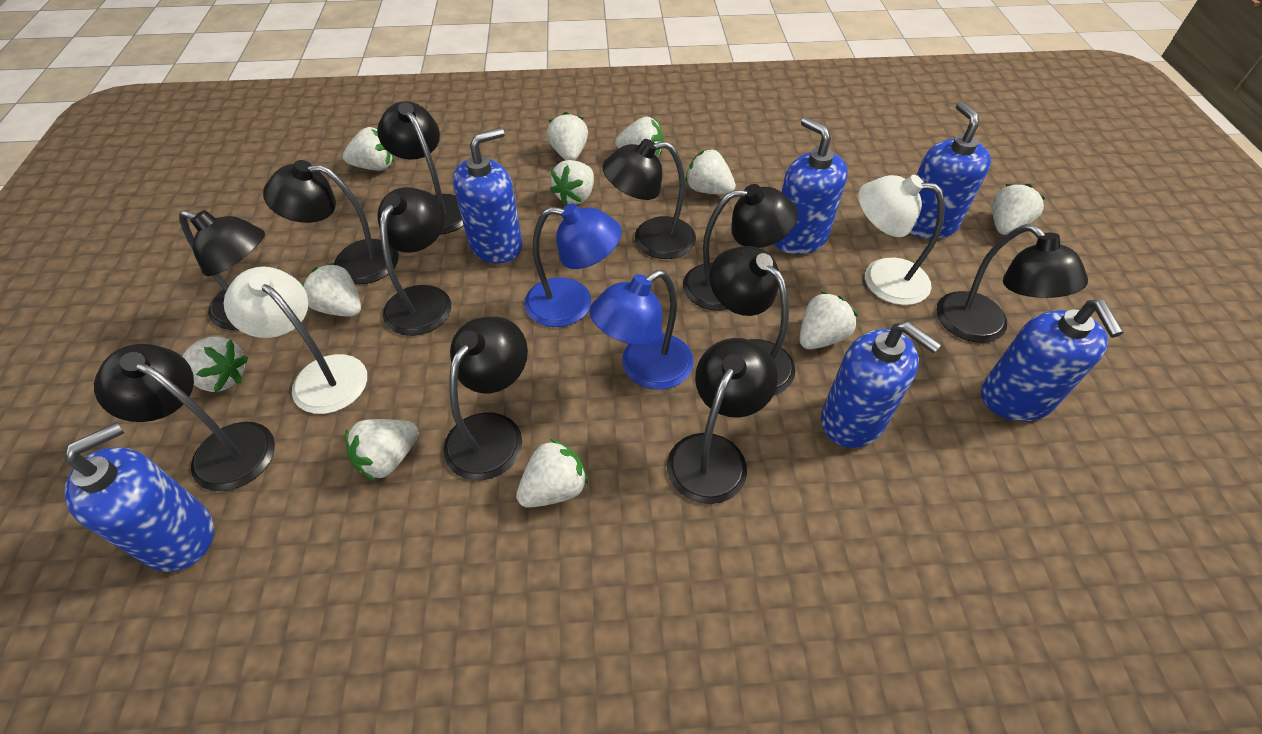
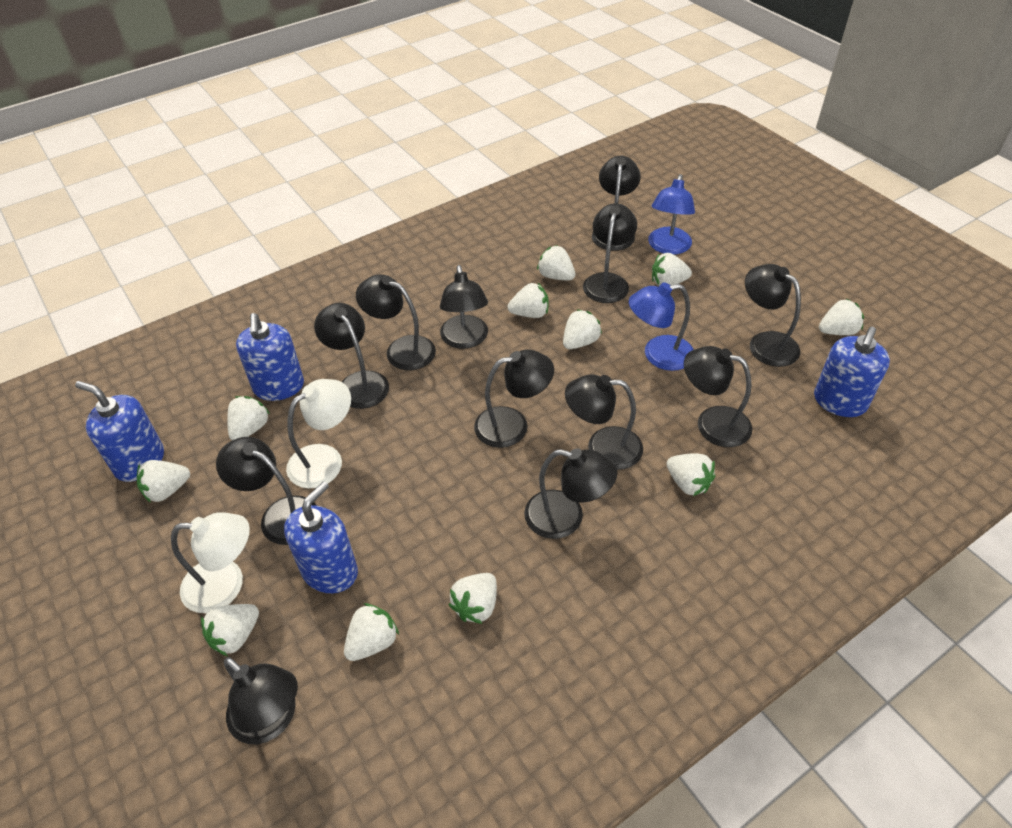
black lamp: [94,344,275,491] [179,210,265,330] [263,160,399,284] [377,101,464,234] [378,187,451,336] [443,316,528,480] [603,139,696,259] [667,338,778,504] [683,184,798,311] [709,246,795,395] [936,224,1088,343] = 11 -> [216,437,317,545] [224,657,298,744] [314,303,389,409] [356,274,436,370] [440,265,488,349] [474,350,554,448] [524,448,617,539] [565,374,643,470] [583,203,637,303] [592,156,641,251] [684,346,752,447] [745,264,801,367] = 12
blue soap dispenser: [64,422,214,572] [453,128,522,264] [774,117,848,255] [821,321,941,448] [910,101,991,239] [981,300,1124,421] = 6 -> [75,381,164,482] [236,313,304,401] [284,481,358,593] [814,327,890,417] = 4

